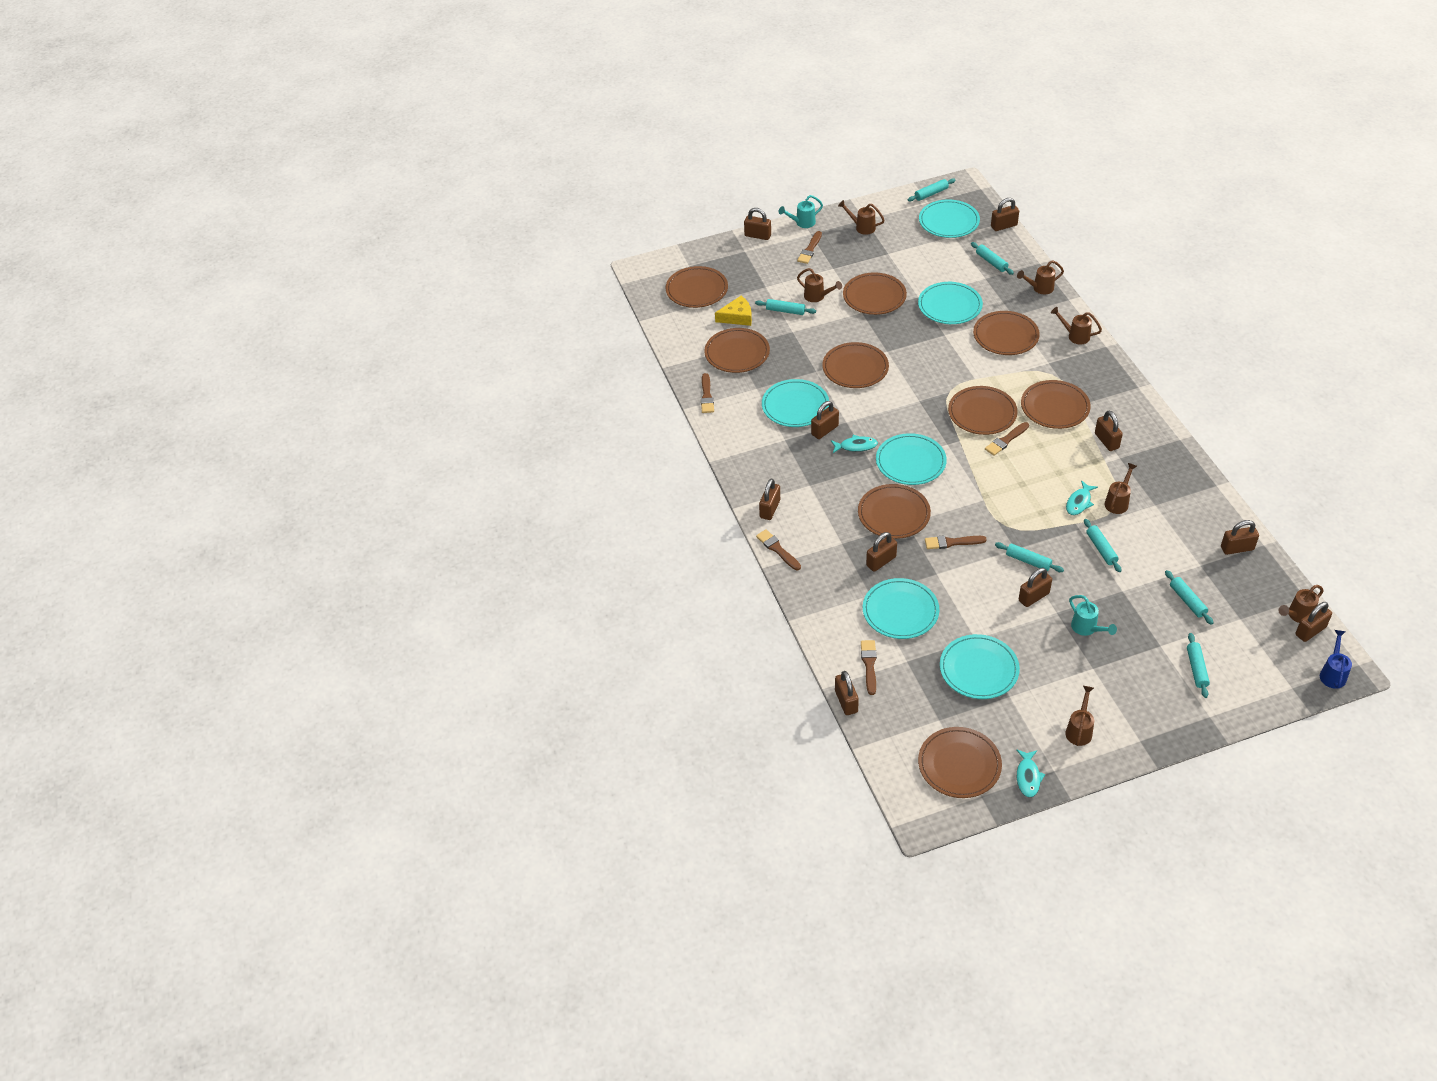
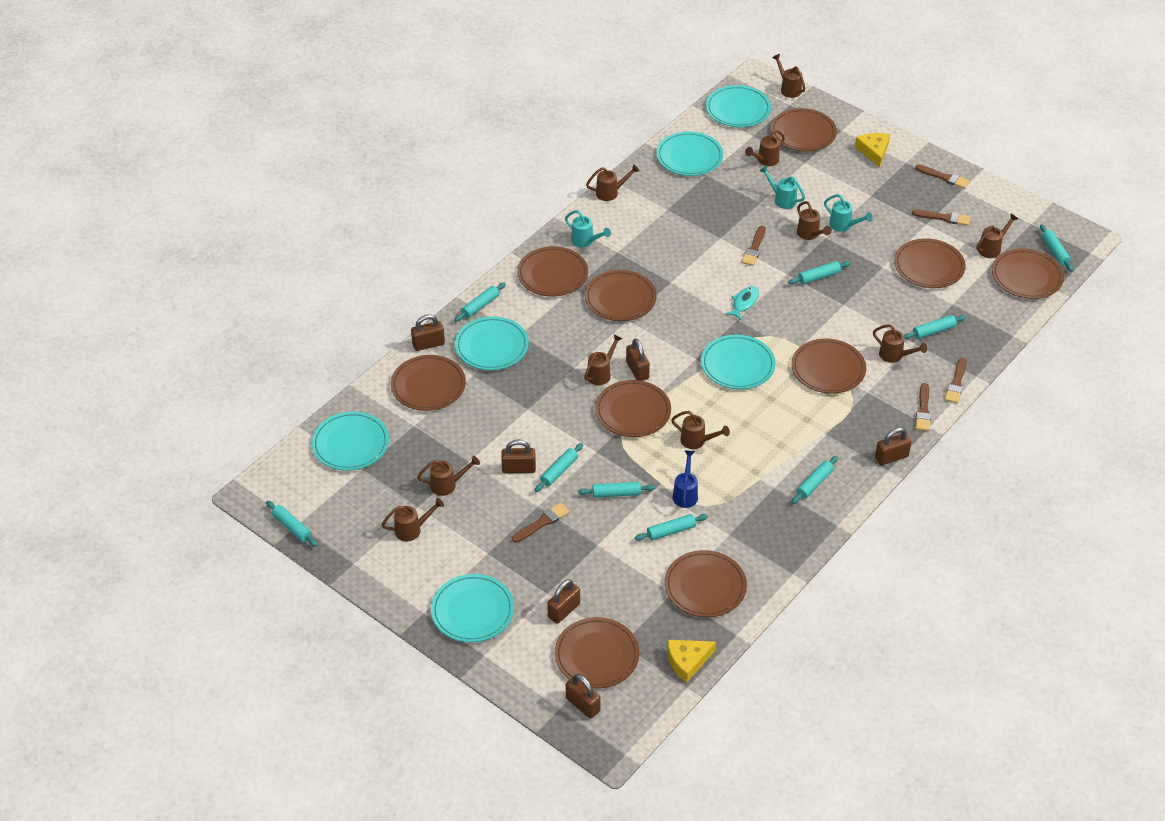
brown padlock: [744,208,771,240] [759,479,780,520] [811,401,839,439] [835,671,859,715] [866,532,897,572] [991,198,1019,231] [1019,568,1052,607] [1095,411,1123,451] [1221,520,1259,555] [1295,602,1332,642] = 10 -> [411,314,445,351] [501,440,536,474] [547,579,580,624] [566,674,601,719] [626,338,650,381] [875,427,912,465] = 6
brown plate: [665,266,728,308] [704,328,770,373] [822,342,889,388] [843,272,907,315] [858,484,931,539] [918,727,1002,798] [948,386,1018,435] [973,311,1040,355] [1021,380,1091,429] = 9 -> [391,355,466,411] [517,246,588,297] [555,617,639,688] [585,270,657,321] [595,380,671,437] [664,550,747,617] [771,108,837,152] [791,339,866,394] [894,238,966,288] [992,248,1064,299] = 10
brown watering can: [797,268,842,302] [838,200,884,235] [1017,260,1064,294] [1051,307,1102,344] [1065,686,1094,746] [1105,463,1137,514] [1278,585,1324,623] = 7 -> [382,498,444,541] [417,456,480,496] [584,334,623,385] [586,164,640,201] [671,411,730,449] [745,130,785,166] [772,54,805,98] [797,201,832,240] [873,324,927,363] [976,214,1018,258] = 10
turquoise fish: [831,435,878,453] [1016,749,1045,798] [1066,480,1098,515] = 3 -> [725,286,759,320] = 1
turquoise rolling pin: [755,299,816,315] [908,178,956,202] [971,242,1014,275] [995,542,1064,572] [1084,519,1121,572] [1165,570,1213,625] [1187,633,1210,698] = 7 -> [266,501,318,547] [455,282,506,322] [535,443,583,492] [578,482,655,498] [635,514,708,541] [788,261,851,285] [792,456,838,504] [904,315,966,339] [1040,224,1073,272] = 9
turquoise watering can: [779,195,823,228] [1069,595,1117,636] = 2 -> [565,210,611,247] [759,165,805,209] [824,194,873,232] = 3
yellow cheese: [715,296,752,326] = 1 -> [667,640,716,683] [855,133,890,168] = 2

